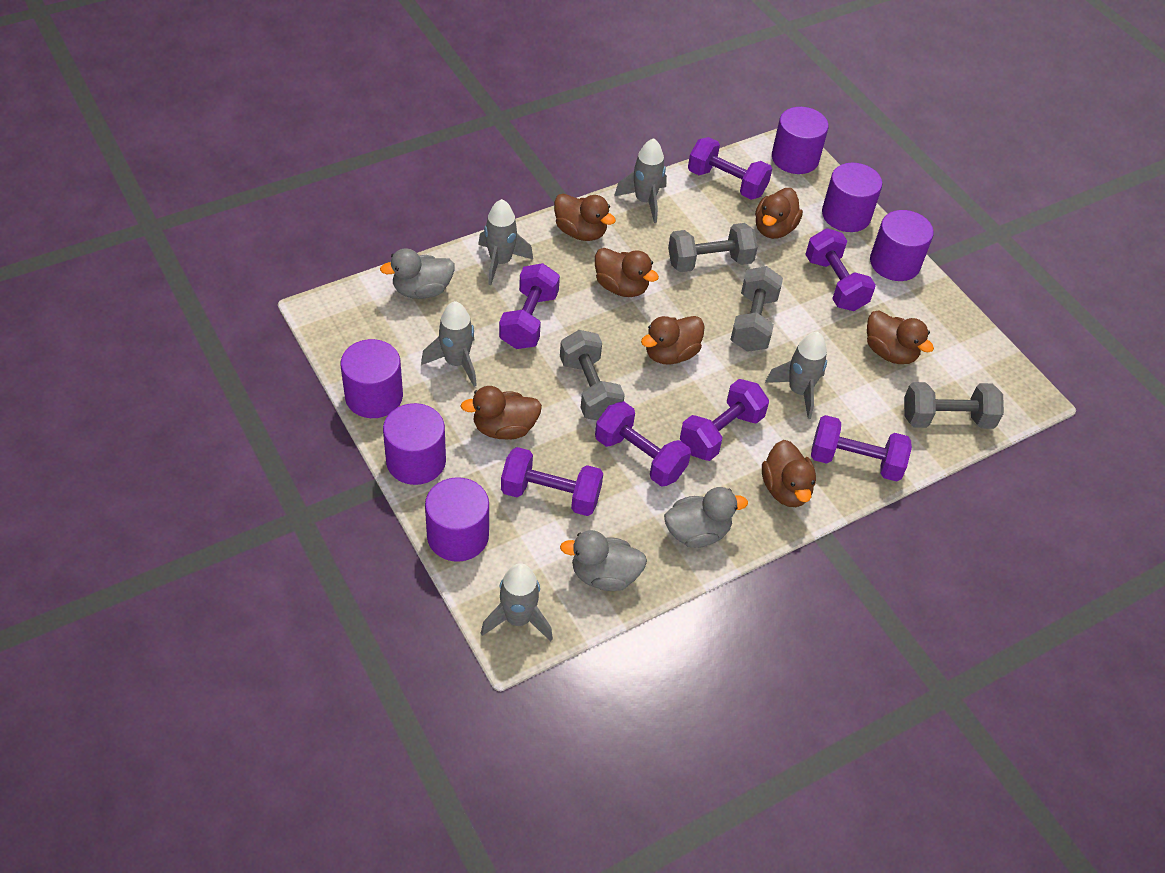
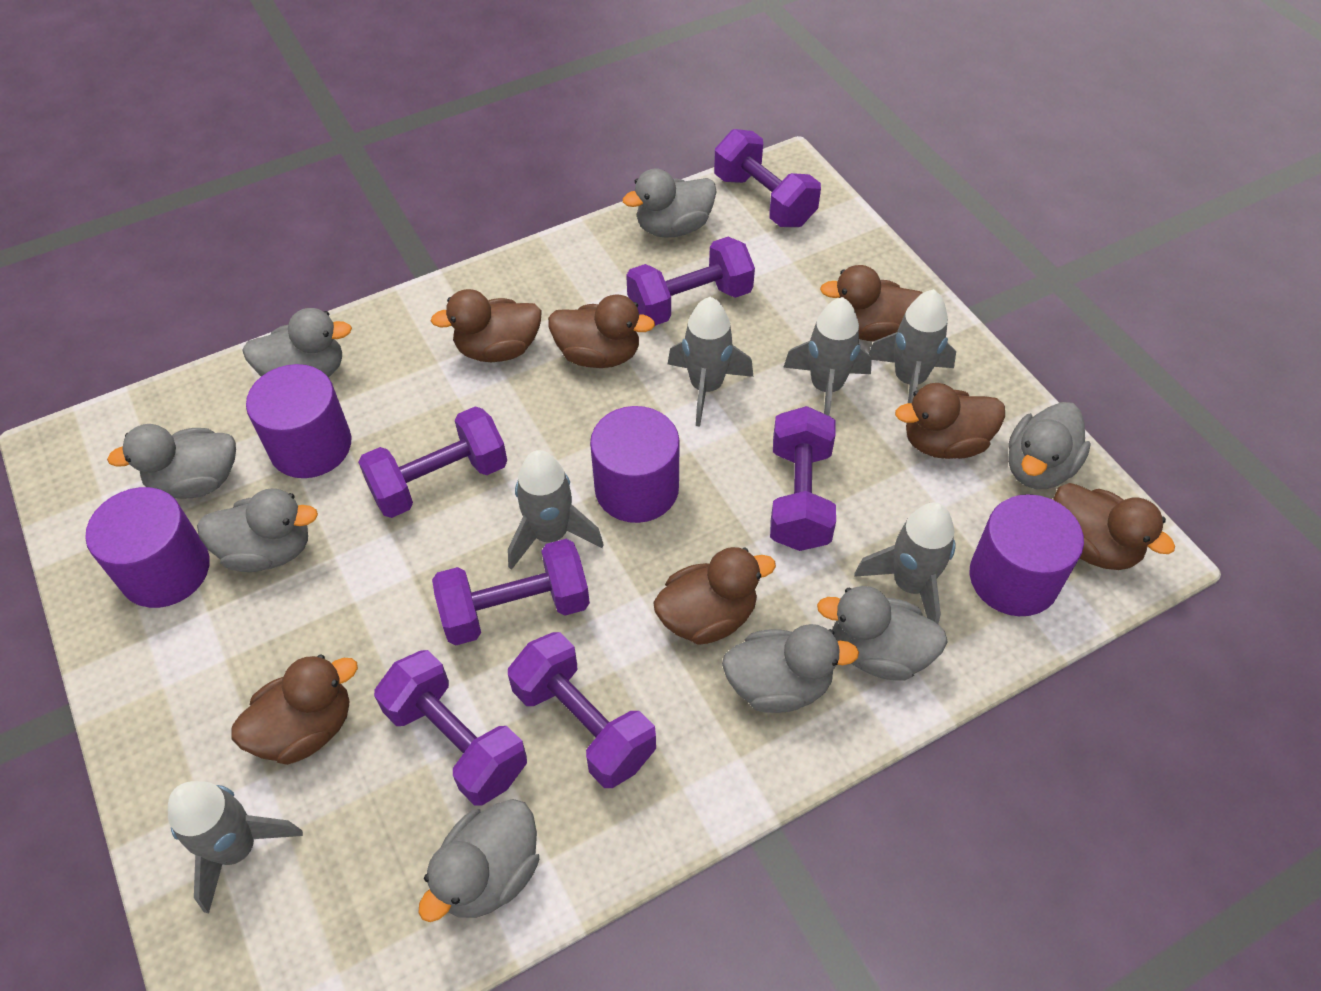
grey duck: [380,248,455,299] [560,530,647,591] [664,487,748,548] = 3 -> [107,424,236,499] [197,488,318,572] [242,308,352,377] [418,799,539,922] [623,168,716,238] [722,624,859,713] [817,586,948,680] [1008,402,1091,489] = 8
grey dumbbell: [560,330,625,420] [668,223,758,272] [730,266,783,352] [904,382,1004,429] = 4 -> none = 0
grey rocket: [421,301,477,387] [478,199,533,285] [481,563,553,641] [614,138,667,223] [765,332,827,419] = 5 -> [168,781,303,914] [508,450,604,570] [668,297,754,427] [783,297,872,416] [854,502,956,624] [869,289,956,403] = 6
purple cylinder: [340,339,403,418] [383,403,446,485] [425,477,489,562] [772,107,828,174] [822,163,882,232] [870,210,934,281] = 6 -> [85,487,210,608] [246,364,351,478] [590,406,680,523] [970,494,1084,616] = 4

